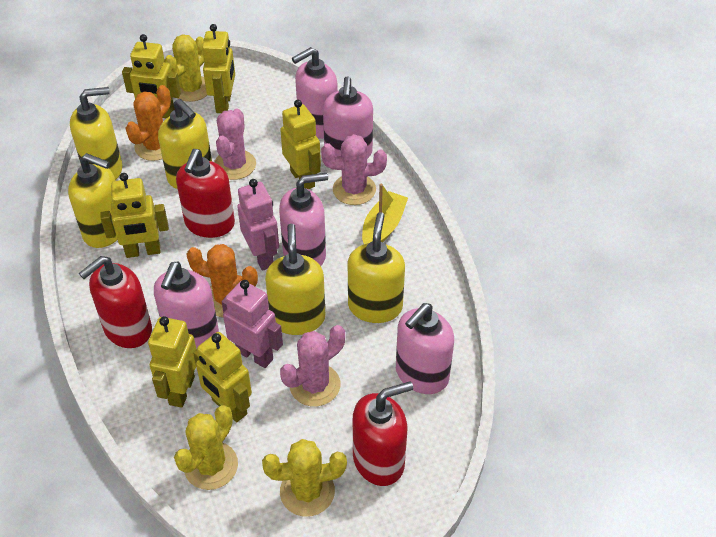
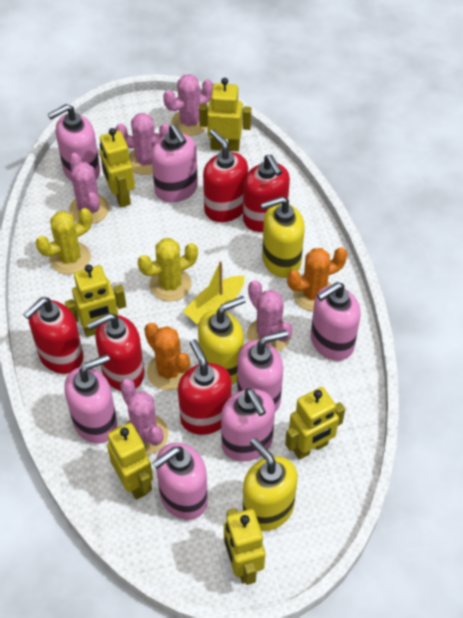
pink cactus: [214,108,256,180] [280,325,345,406] [321,134,387,205] = 3 -> [69,153,109,224] [115,113,169,175] [120,379,169,455] [163,74,214,136] [247,280,293,352] = 5
pink robot: [222,280,283,368] [237,179,279,271] = 2 -> none = 0
pink soap dispenser: [154,262,219,349] [279,173,328,266] [292,47,338,139] [323,76,373,159] [396,303,454,394] = 5 -> [48,104,100,181] [64,354,117,444] [151,124,198,203] [152,443,208,520] [221,388,275,462] [237,330,288,412] [311,282,361,361] = 7
red soap dispenser: [79,256,152,348] [176,149,235,238] [353,381,413,486] = 3 -> [23,297,84,374] [87,313,144,391] [178,339,232,435] [203,129,248,222] [243,155,290,232] = 5
yellow cactus: [164,34,207,102] [174,405,238,490] [262,439,347,517] = 3 -> [36,208,92,274] [138,238,198,302] = 2
yellow soap dispenser: [68,153,117,248] [70,87,122,180] [158,99,212,189] [265,224,325,335] [348,212,405,323] = 5 -> [198,296,246,384] [243,438,298,531] [261,196,305,278] = 3

